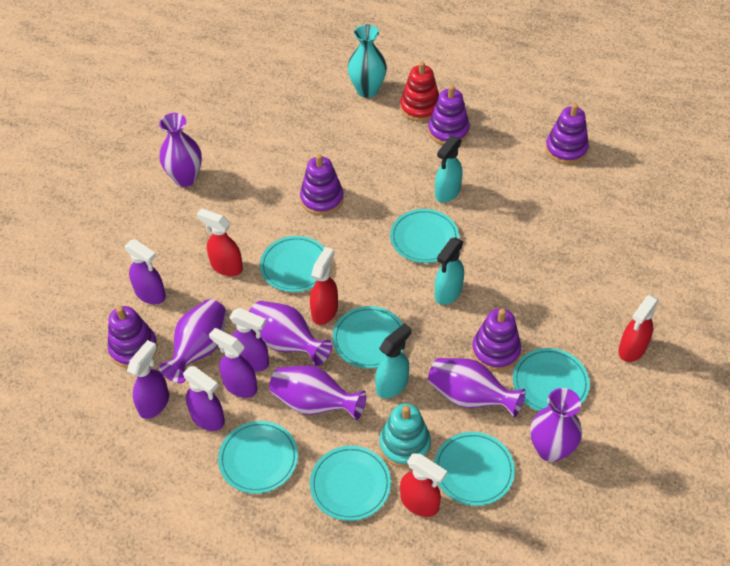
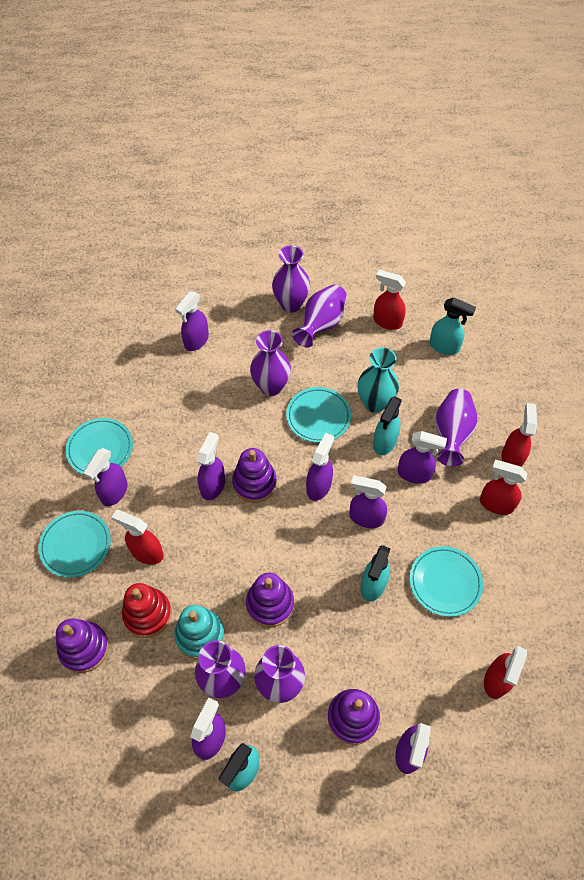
purple spray bottle: [125,239,166,304] [127,340,169,419] [183,366,225,431] [209,328,257,398] [230,308,269,372] = 5 -> [83,448,128,506] [175,292,209,351] [190,697,226,760] [197,432,225,500] [306,433,334,501] [349,476,387,528] [395,723,431,774] [398,431,447,484] = 8
purple stacking toy: [108,306,158,368] [300,154,344,215] [428,85,470,145] [472,308,521,371] [545,103,589,164] = 5 -> [56,618,109,673] [232,448,277,503] [246,573,294,627] [328,689,380,745] = 4
red spray bottle: [197,208,243,276] [310,247,338,325] [400,453,447,517] [618,295,659,362] = 4 -> [111,510,164,565] [373,270,406,330] [480,460,527,515] [484,646,527,699] [502,403,537,467] = 5
turquoise plate: [218,421,298,494] [260,236,324,292] [310,446,391,521] [332,306,406,369] [390,209,459,263] [434,432,515,506] [513,348,590,411] = 7 -> [38,511,111,578] [66,418,133,475] [286,387,351,443] [410,546,483,617] = 4
turquoise spray bottle: [375,323,412,398] [435,136,463,203] [435,238,464,305] = 3 -> [219,743,259,791] [360,545,390,602] [373,396,402,455] [429,298,476,355] = 4

